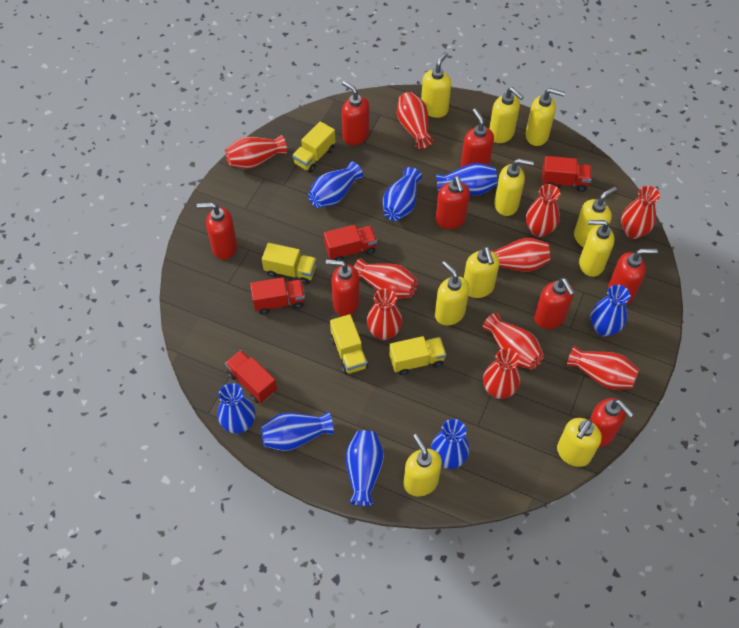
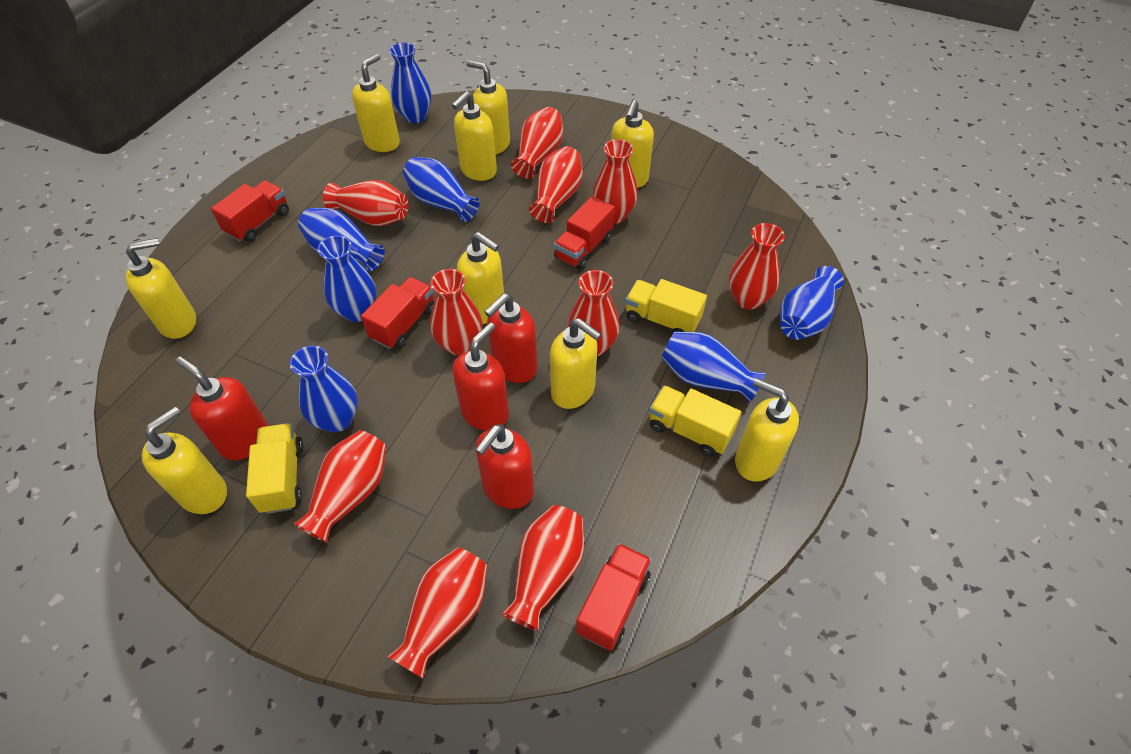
blue vase: [218,383,256,434] [260,412,334,451] [308,162,363,208] [346,430,384,506] [383,167,422,221] [431,419,469,469] [436,163,497,195] [590,285,630,337] = 8 -> [290,346,358,432] [298,208,385,271] [318,235,376,322] [389,42,431,123] [403,157,480,222] [661,331,765,403] [780,266,844,340] = 7
red soap dispenser: [197,203,237,260] [326,260,359,316] [342,81,369,145] [435,176,470,229] [461,109,494,167] [534,278,575,329] [590,398,634,448] [608,249,658,304] = 8 -> [175,357,268,460] [452,322,509,431] [475,424,534,509] [485,293,537,383] = 4
yellow soap dispenser: [403,434,442,496] [421,52,451,118] [435,261,469,326] [464,247,499,298] [489,87,524,143] [494,159,534,216] [526,88,565,146] [557,418,602,467] [574,187,617,247] [579,220,615,277] = 10 -> [126,238,196,339] [142,406,227,514] [352,54,400,152] [452,91,497,181] [457,232,504,324] [466,60,510,154] [550,318,601,409] [611,100,654,188] [735,378,799,482] = 9
yellow truck: [262,243,316,284] [292,121,335,173] [330,314,368,374] [389,336,446,375] = 4 -> [246,423,303,514] [625,279,707,334] [649,385,741,457] = 3

